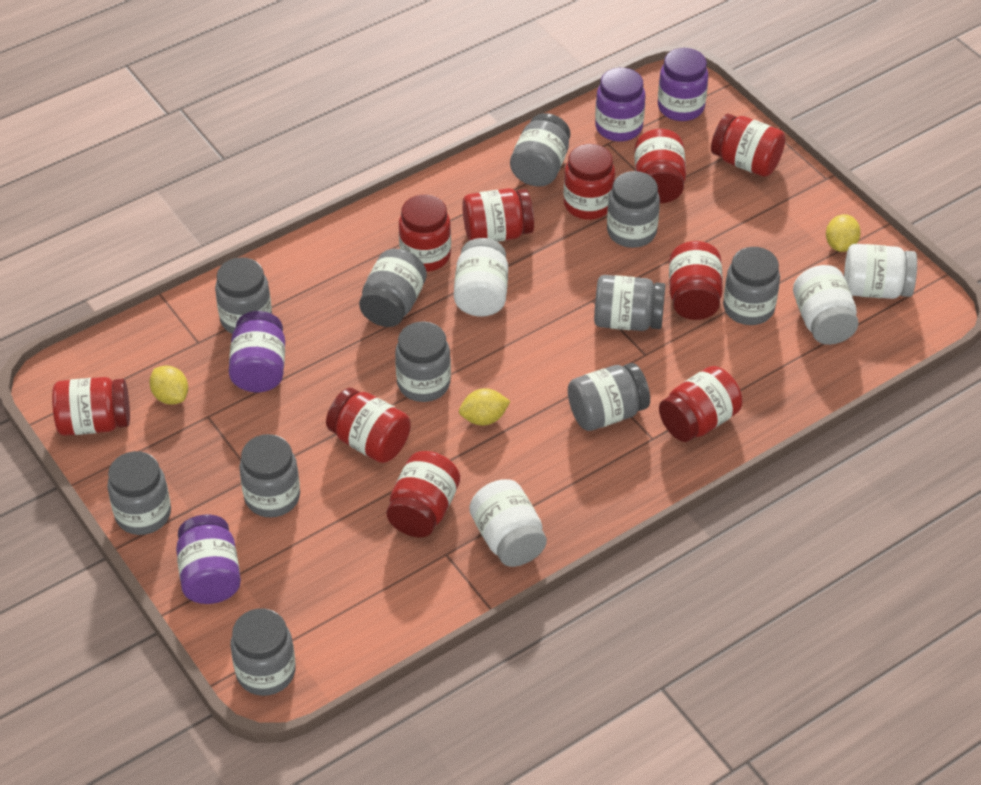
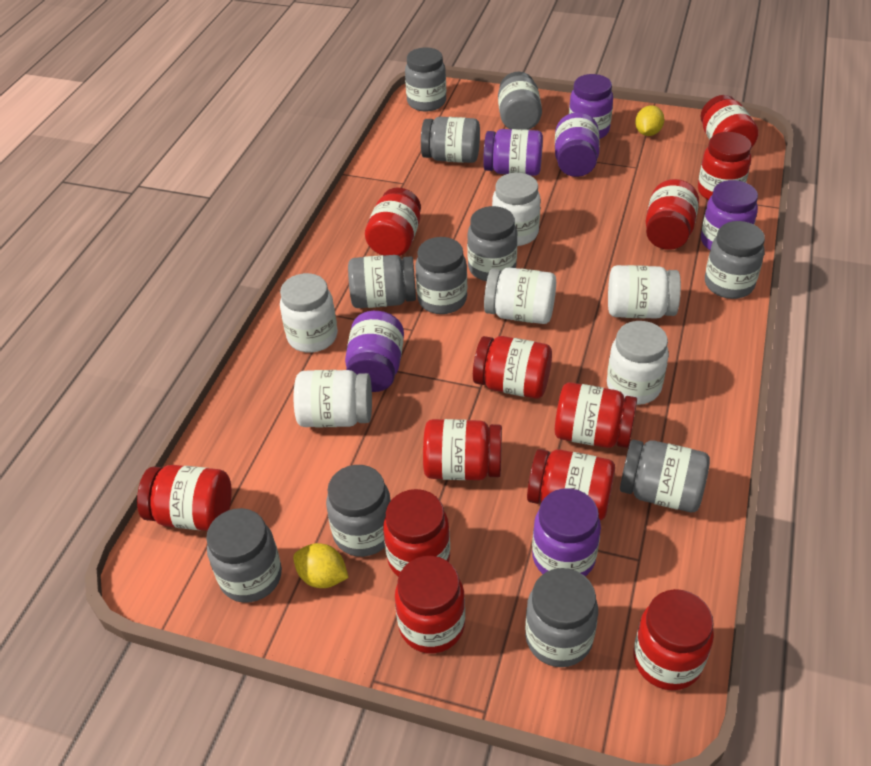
purple jar: [176,515,241,604] [229,311,285,392] [595,68,646,142] [658,48,708,121] = 4 -> [345,311,404,392] [483,129,543,176] [532,488,601,576] [555,112,600,177] [569,74,613,139] [701,180,758,250] = 6
red jar: [52,377,130,436] [326,388,411,463] [387,451,460,538] [399,195,451,272] [462,188,534,242] [564,144,615,220] [634,129,686,203] [659,366,742,442] [669,241,723,320] [711,114,785,177] = 10 -> [137,465,232,531] [365,187,421,256] [383,489,450,577] [395,556,465,653] [423,419,502,480] [473,336,552,399] [527,449,615,520] [555,382,637,448] [634,589,714,690] [646,179,699,250] [698,132,751,200] [701,95,759,148] = 12
white jar: [454,238,508,317] [469,479,547,567] [793,265,859,345] [844,244,917,299] = 4 -> [280,273,338,353] [294,370,372,427] [484,267,556,324] [492,173,541,246] [607,321,669,405] [608,265,681,319] = 6
yellow lemon: [149,366,188,404] [459,388,511,425] [826,214,861,252] = 3 -> [293,543,349,588] [635,105,664,136] = 2

